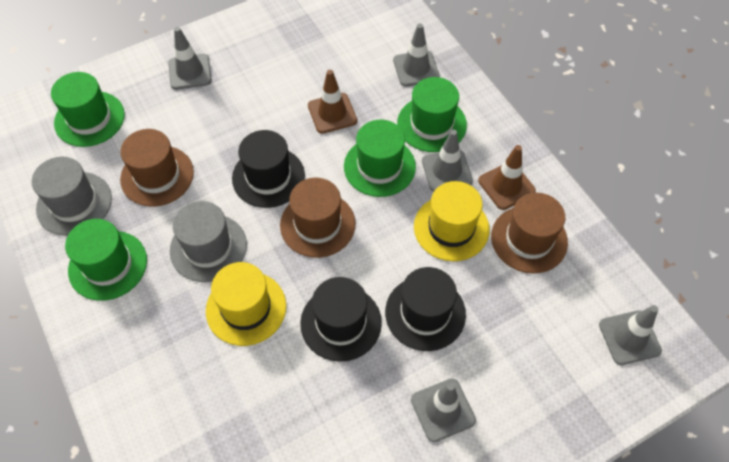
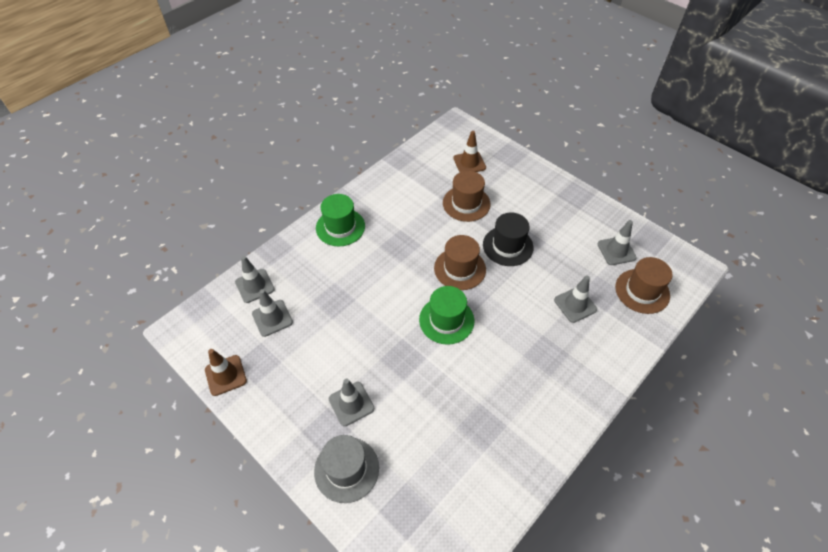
black hat: [232,130,305,208] [300,277,382,362] [385,267,466,351] = 3 -> [483,212,533,266] = 1
green hat: [51,72,125,147] [65,219,147,301] [344,120,416,197] [397,77,467,152] = 4 -> [316,194,365,246] [419,286,474,345] = 2
grey hat: [32,157,112,236] [170,201,247,282] = 2 -> [314,435,379,503] = 1
yellow hat: [206,262,286,346] [414,181,490,261] = 2 -> none = 0

